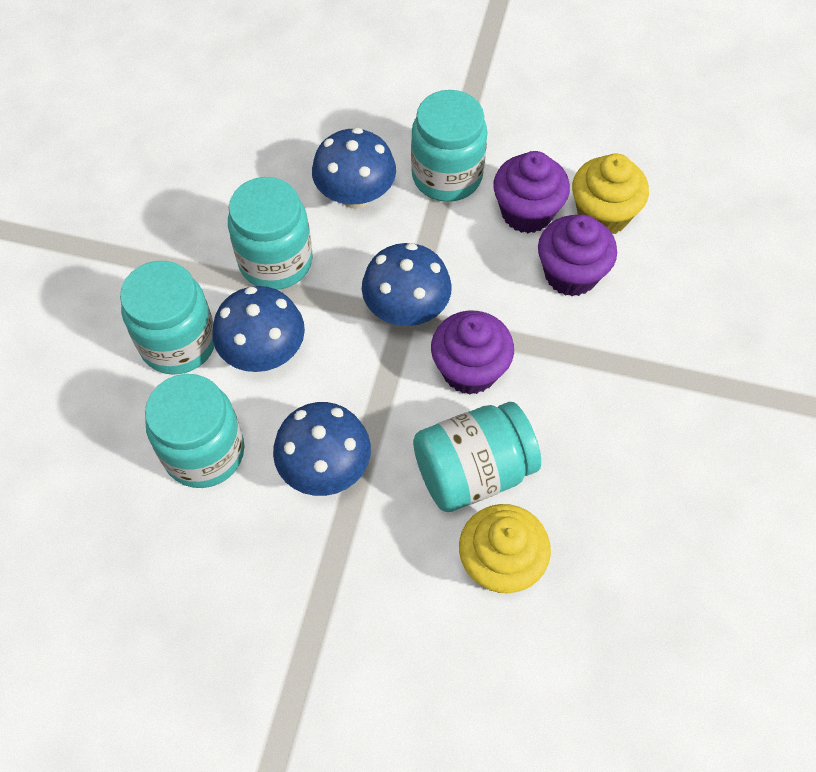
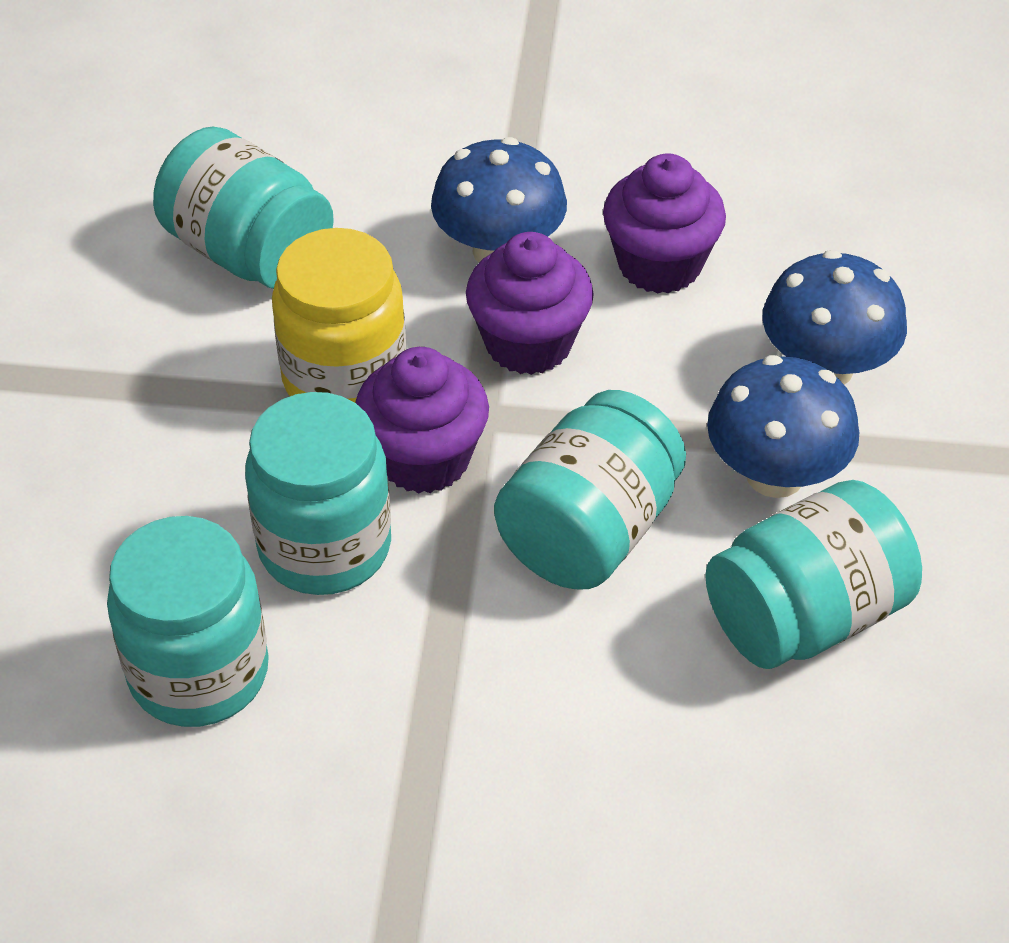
blue mushroom: [212,286,305,372] [273,402,371,496] [312,128,396,209] [362,243,452,326] = 4 -> [431,137,567,263] [707,355,859,498] [762,250,907,385] = 3
yellow cupcake: [459,504,551,593] [572,154,649,234] = 2 -> none = 0
yellow jar: none = 0 -> [272,228,406,403] = 1

